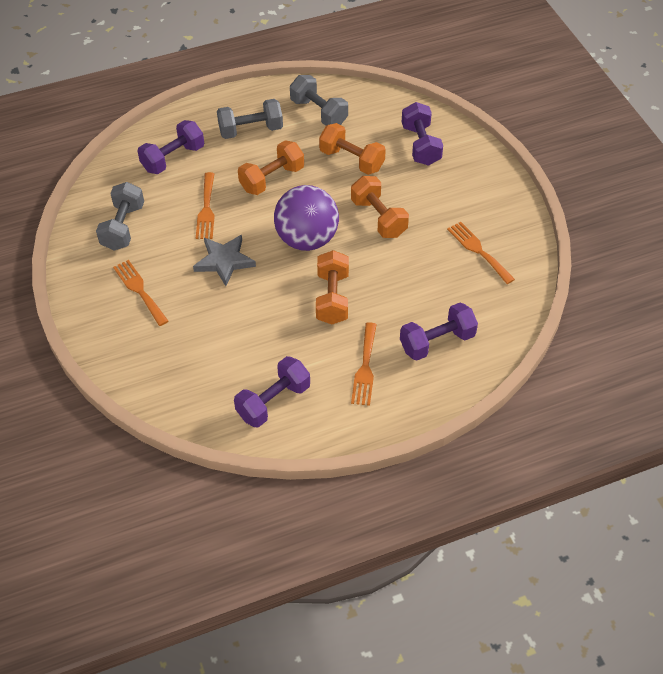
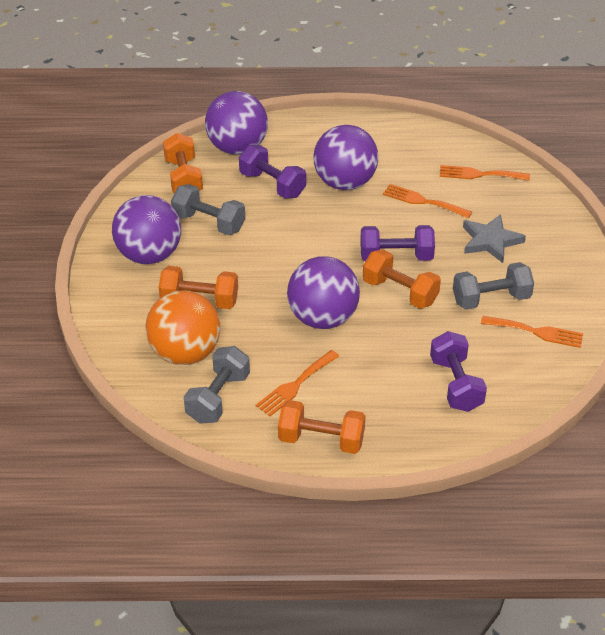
orange ball: none = 0 -> [145,290,220,365] = 1
purple ball: [274,185,339,251] = 1 -> [112,195,181,264] [205,91,268,155] [287,256,360,329] [313,125,378,190] = 4
purple dumbbell: [137,120,204,174] [234,356,310,428] [400,302,478,361] [402,102,443,166] = 4 -> [239,145,306,199] [360,225,435,261] [430,331,487,412] = 3

